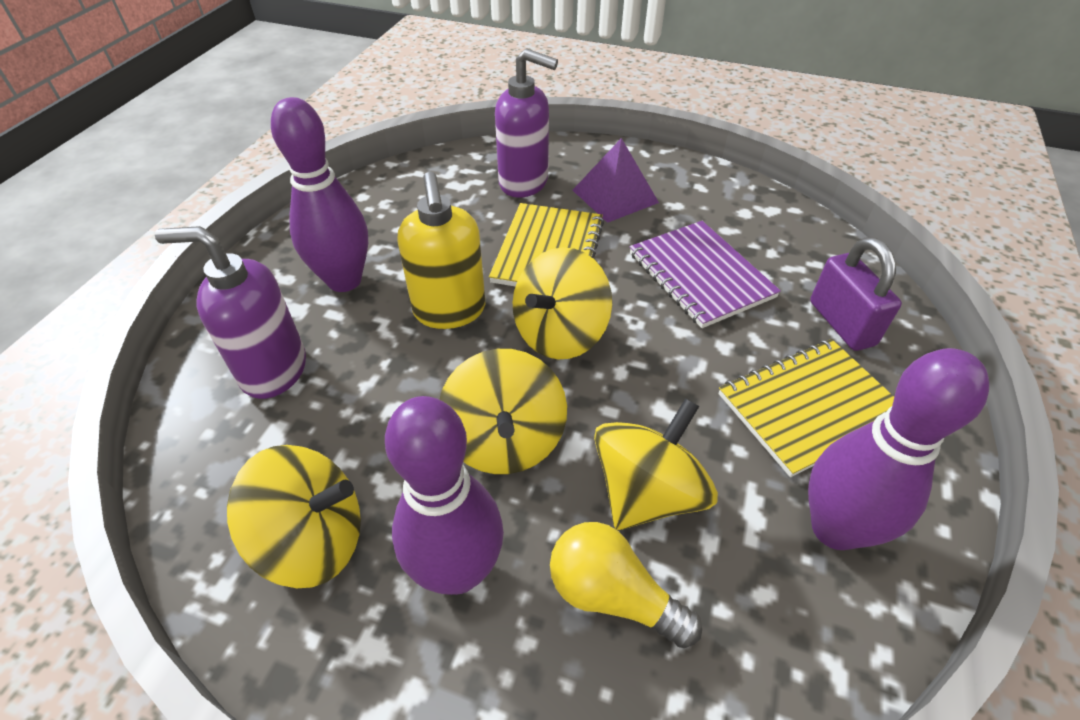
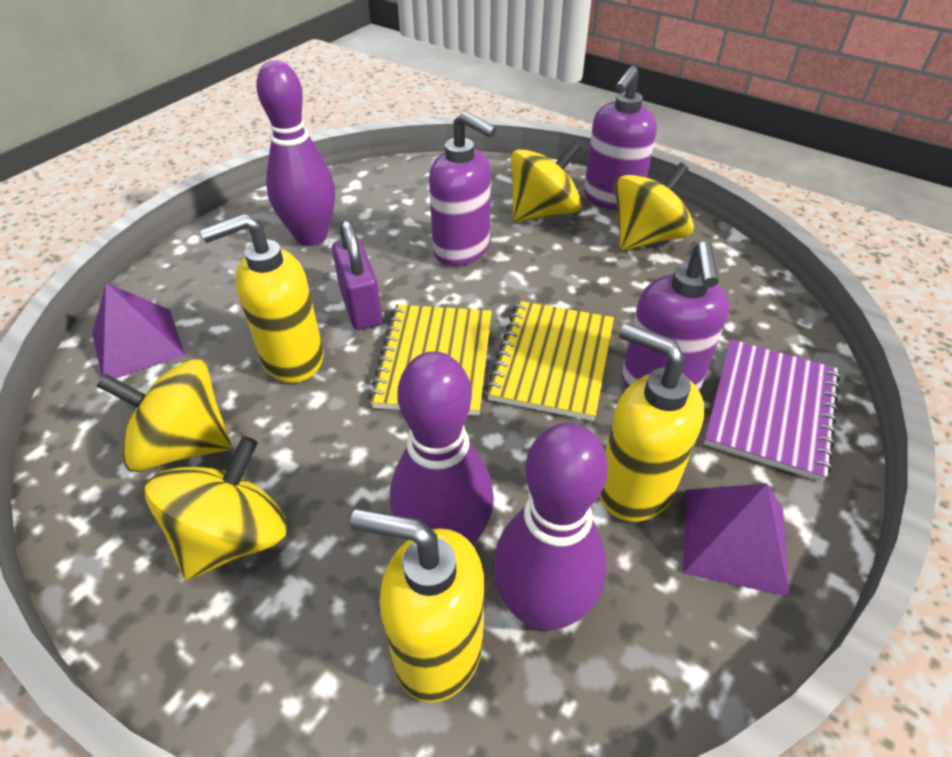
purple pyramid: [573,138,659,223] = 1 -> [92,283,185,379] [683,484,789,597] = 2
purple soap dispenser: [155,226,306,399] [495,48,558,198] = 2 -> [429,111,497,266] [584,66,657,210] [622,241,729,390] = 3
yellow light bulb: [550,522,702,648] = 1 -> none = 0
yellow soap dispenser: [397,171,485,329] = 1 -> [200,214,324,383] [350,509,484,703] [599,323,704,522] = 3

